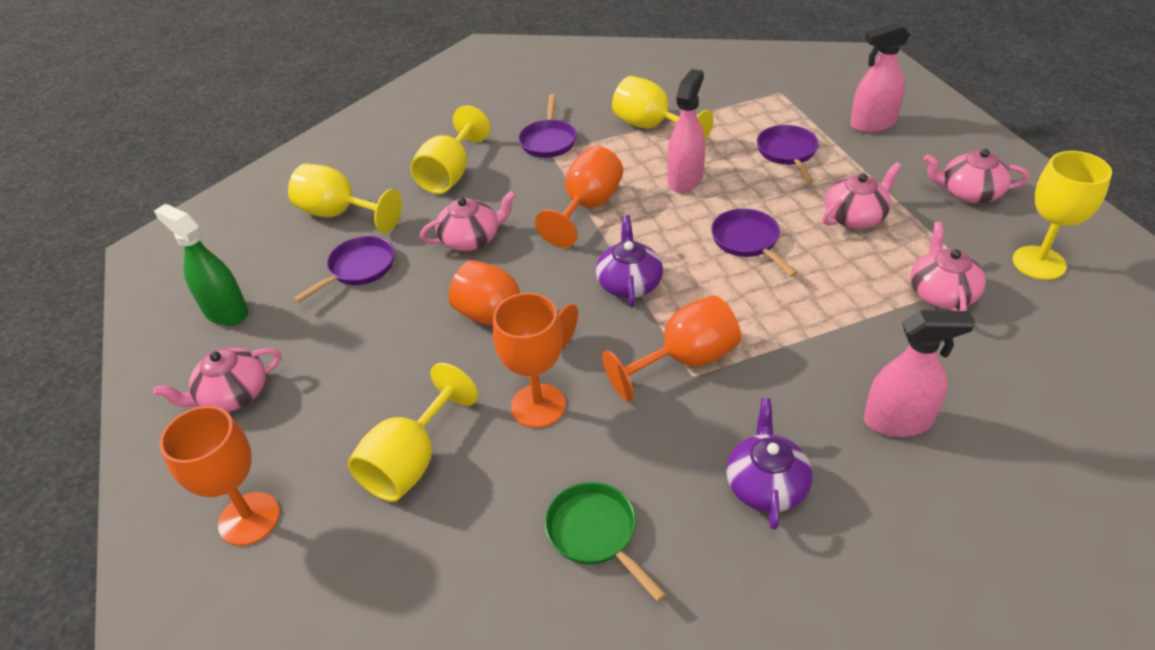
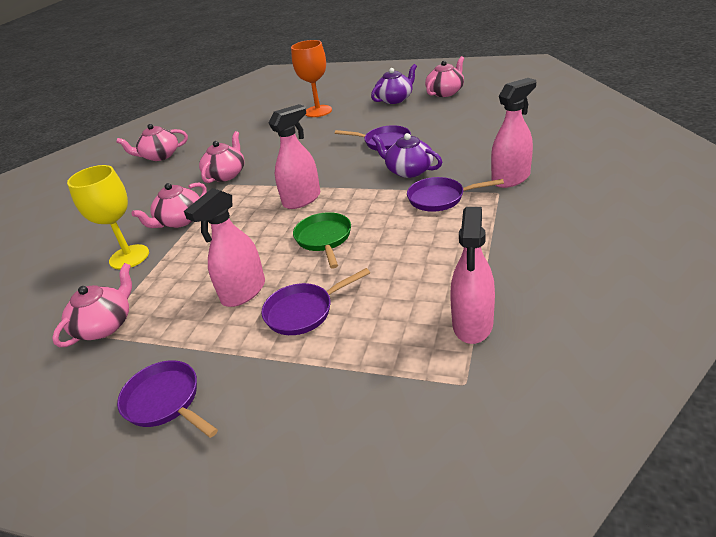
green spray bottle: [154,204,248,326] = 1 -> none = 0
orange goblet: [160,406,280,546] [449,260,578,349] [493,293,566,428] [535,146,623,248] [602,295,741,402] = 5 -> [291,40,332,117] = 1
pink spray bottle: [667,69,705,193] [850,22,910,133] [864,310,975,437] = 3 -> [184,188,265,307] [268,104,320,209] [450,207,495,344] [491,78,536,188] = 4
yellow goblet: [288,163,402,233] [348,363,478,502] [410,105,490,194] [612,76,713,141] [1013,151,1112,280] = 5 -> [67,165,149,269] = 1

